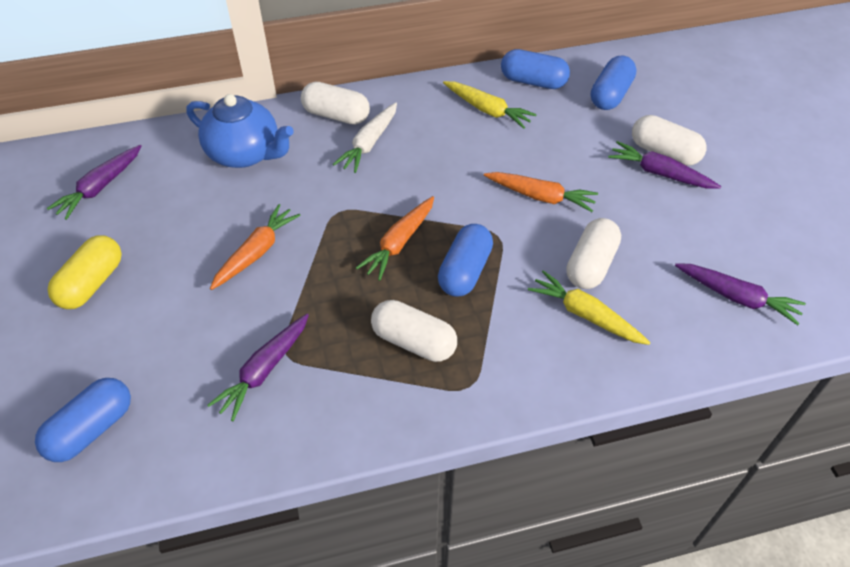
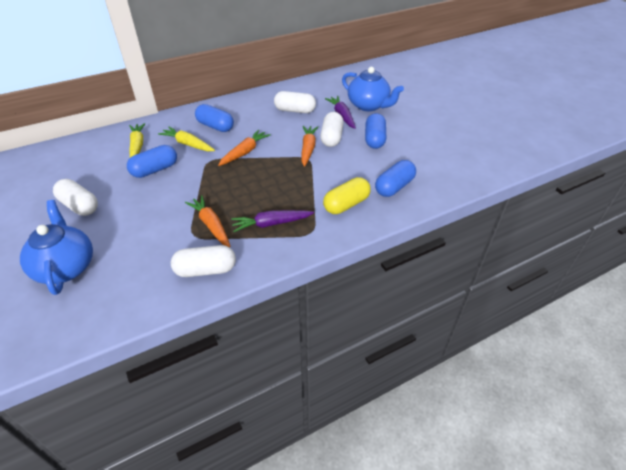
blue teapot: [187,94,294,168] = 1 -> [20,200,93,295] [342,67,404,111] = 2
purple carrot: [47,145,142,220] [208,314,309,421] [608,141,721,189] [675,263,806,325] = 4 -> [231,210,314,232] [325,96,356,129] = 2
white carrot: [333,102,397,173] = 1 -> none = 0

